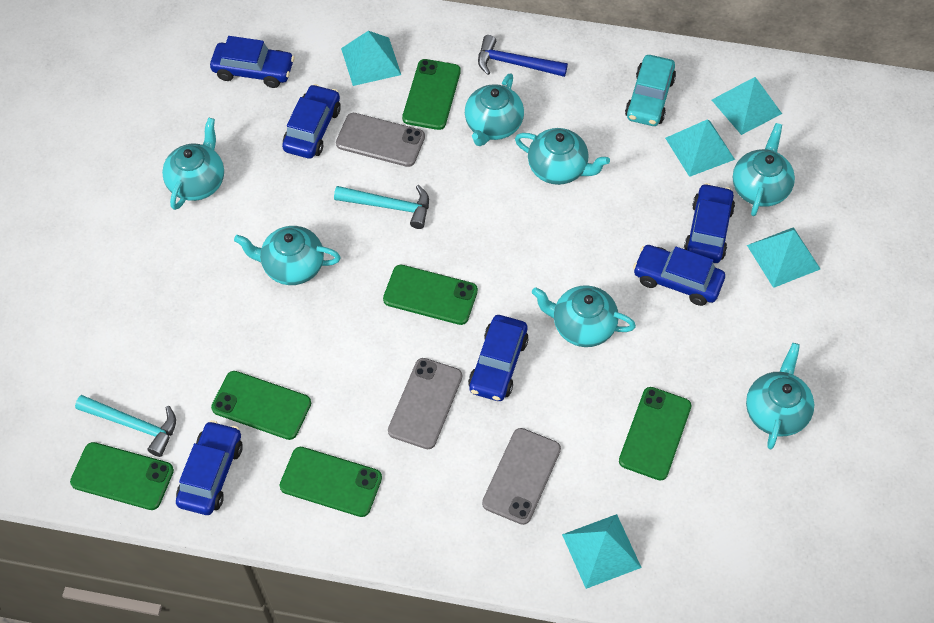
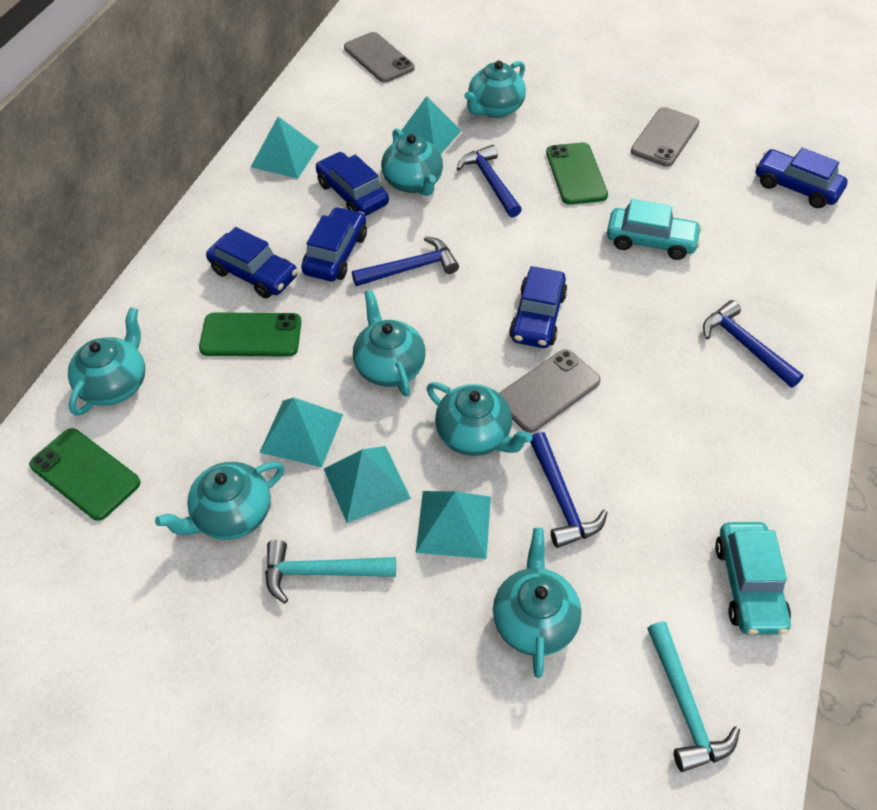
blue car: [176,420,243,515] [210,36,294,88] [282,84,341,159] [468,315,529,401] [633,245,725,306] [684,183,735,263] = 6 -> [206,227,298,298] [301,207,367,281] [316,152,389,216] [509,266,567,348] [755,148,848,208] = 5
blue hammer: [478,35,568,77] = 1 -> [352,236,459,286] [457,145,522,218] [530,432,608,548] [703,300,804,388] = 4
green phone: [70,442,174,510] [211,371,311,440] [279,447,382,517] [383,265,478,325] [402,59,461,130] [619,387,691,481] = 6 -> [29,428,141,521] [199,312,301,357] [546,142,608,205] = 3
turquoise car: [625,55,676,126] = 1 -> [607,199,702,260] [715,522,791,635] = 2

